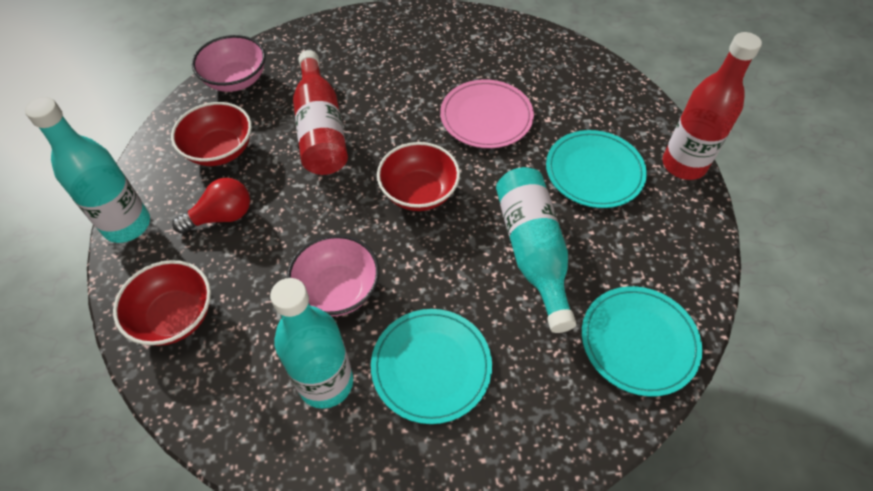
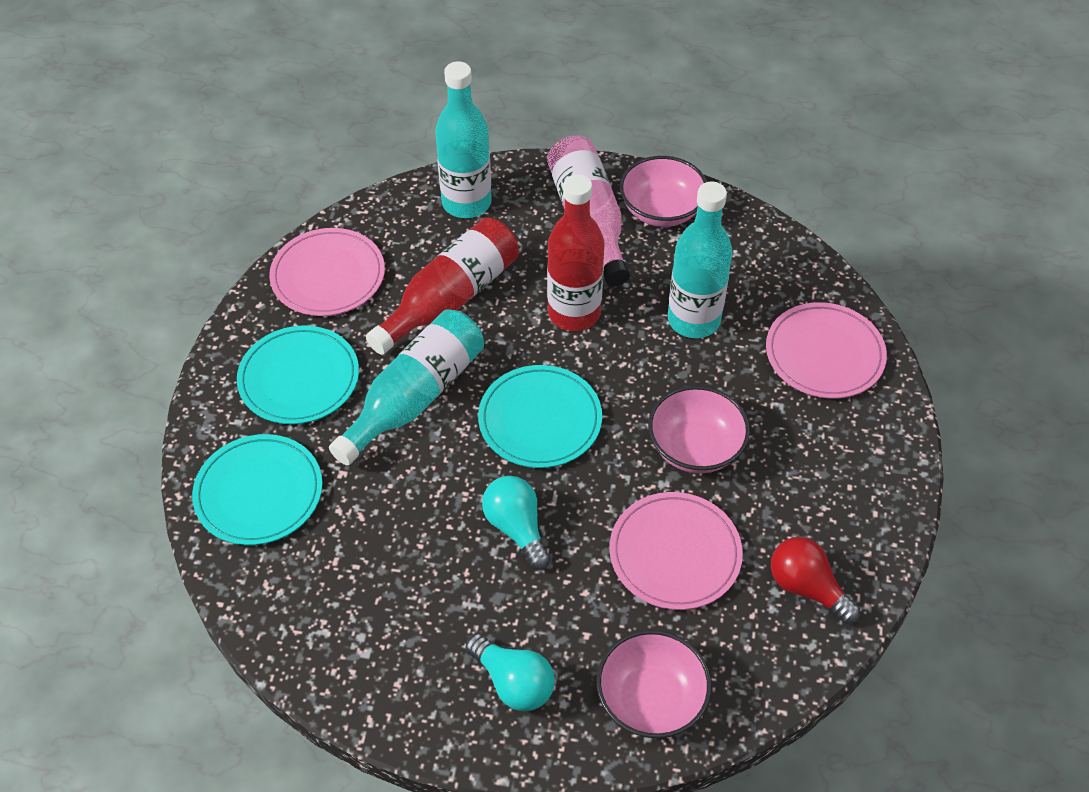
pink bottle: none = 0 -> [547,136,630,286] = 1
pink bowl: [192,35,266,92] [287,235,380,317] = 2 -> [596,630,712,738] [620,156,707,227] [648,386,750,473] = 3
pink plate: [440,79,534,148] = 1 -> [269,228,385,316] [610,492,743,610] [766,302,887,398] = 3
red bowl: [113,260,211,346] [171,102,252,166] [377,142,460,211] = 3 -> none = 0
turquoise light bulb: none = 0 -> [465,634,555,711] [482,476,551,570] = 2

